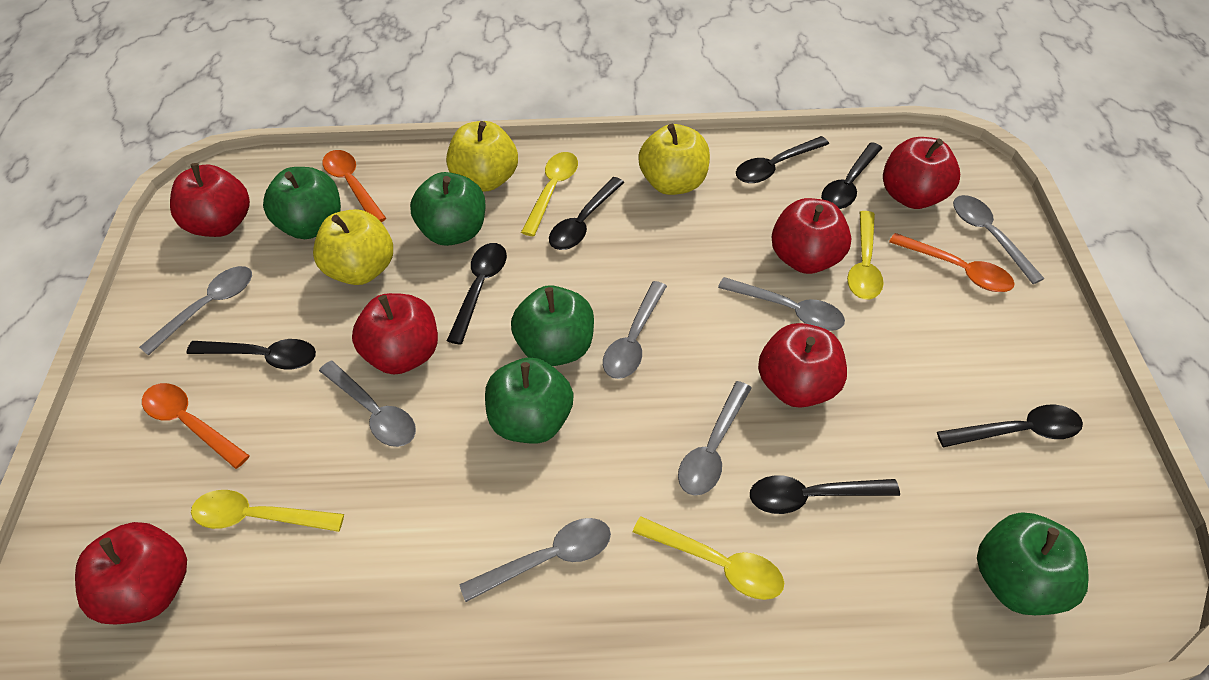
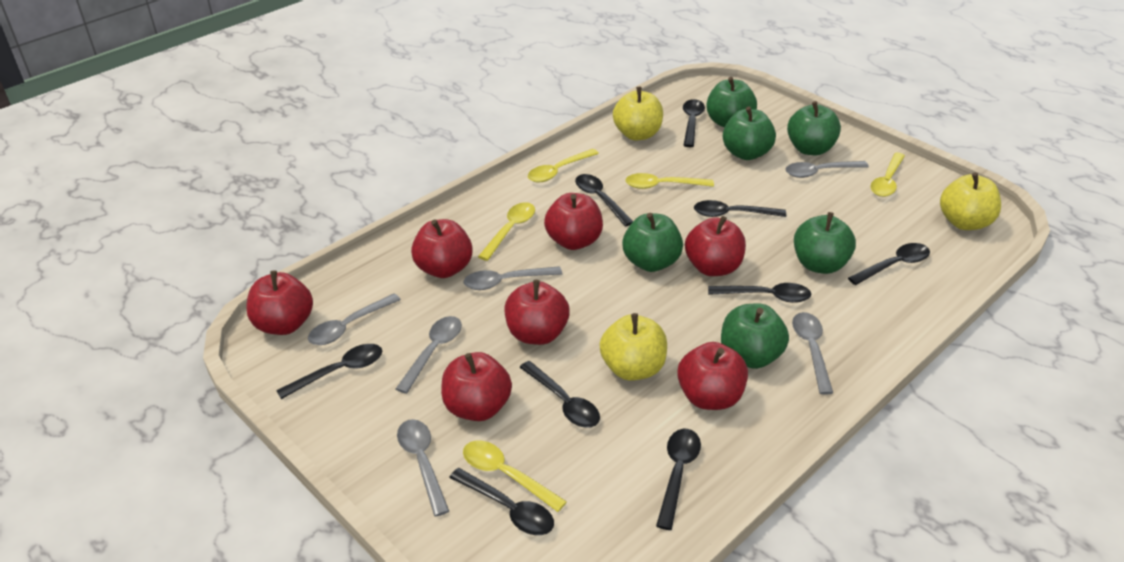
black spoon: [187,339,316,369] [447,243,507,345] [549,177,625,250] [736,136,829,183] [750,475,900,514] [821,142,882,209] [937,405,1083,447] = 7 -> [276,344,382,399] [449,468,554,535] [520,361,600,428] [575,174,633,227] [656,429,701,530] [683,99,705,147] [694,200,786,217] [708,283,811,303] [848,243,930,285] = 9
green apple: [263,167,341,239] [410,172,486,246] [485,357,573,443] [511,285,594,366] [977,512,1089,615] = 5 -> [622,213,683,272] [706,77,757,127] [721,303,789,369] [723,107,776,160] [787,101,841,155] [794,212,856,274] = 6
grey spoon: [139,266,252,356] [319,361,416,447] [459,518,611,602] [603,281,667,379] [678,381,752,496] [718,277,845,331] [953,195,1045,284] = 7 -> [308,293,401,345] [396,316,462,394] [397,419,449,516] [464,266,562,290] [785,161,869,178] [792,312,833,395] = 6
orange spoon: [142,383,250,469] [322,150,386,222] [889,233,1015,292] = 3 -> none = 0
red apple: [75,522,187,625] [170,163,250,237] [352,293,438,375] [758,323,847,408] [771,198,851,274] [883,137,960,209] = 6 -> [246,270,313,335] [411,219,473,278] [441,352,512,421] [505,280,570,345] [544,193,603,250] [677,342,748,410] [685,216,746,276] = 7
yellow spoon: [191,490,344,532] [521,152,578,236] [633,517,784,600] [847,211,884,300] = 4 -> [463,441,567,512] [478,202,535,261] [528,149,599,182] [625,173,714,189] [871,153,905,197] = 5

